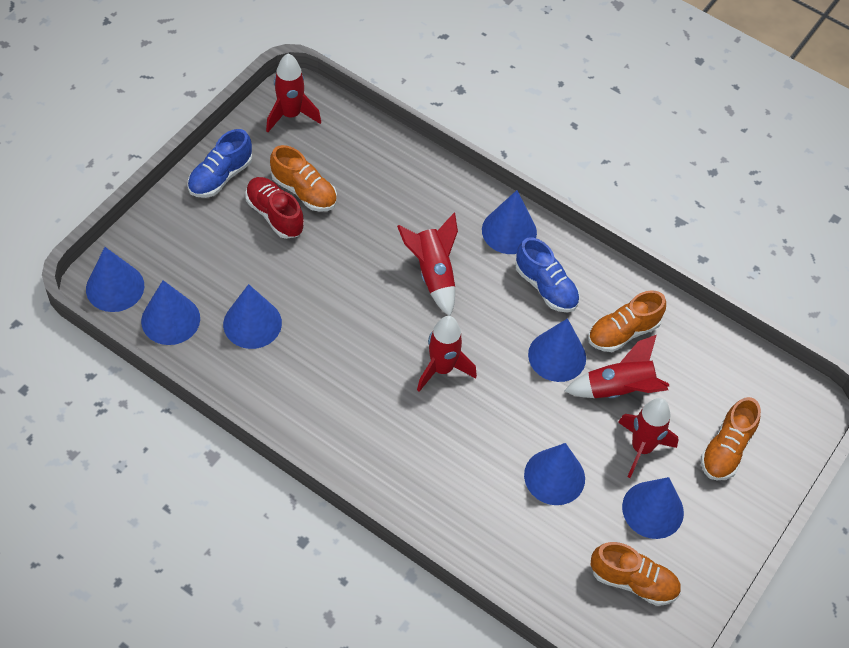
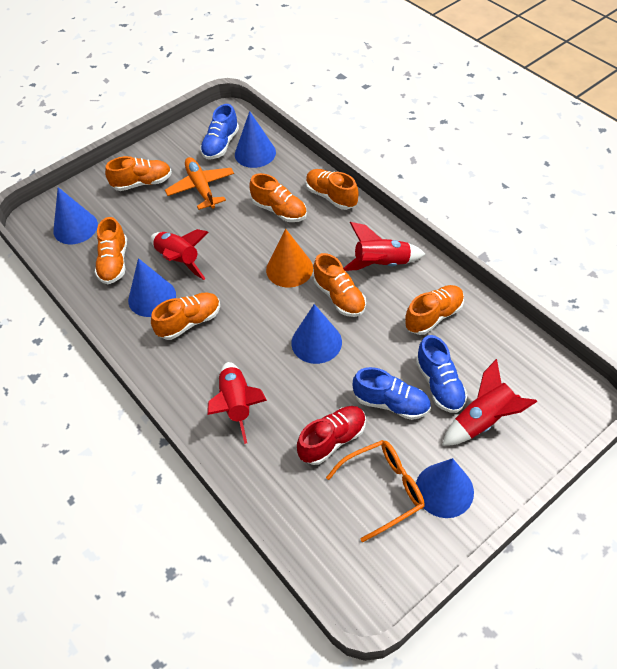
blue cone: [86,247,144,312] [141,280,200,345] [223,284,282,349] [482,190,537,254] [524,443,585,505] [528,318,586,382] [622,477,684,539] = 7 -> [53,187,98,244] [128,258,176,317] [235,111,276,168] [291,304,342,364] [416,458,474,518] = 5
blue shoe: [188,129,252,198] [515,238,580,313] = 2 -> [200,104,239,159] [353,367,431,420] [416,335,468,413] = 3
orange cone: none = 0 -> [266,228,313,288] = 1
orange glasses: none = 0 -> [326,440,425,542] = 1
orange plane: none = 0 -> [165,157,234,210] = 1
orange shoe: [270,145,337,212] [588,290,666,352] [591,542,681,606] [701,397,761,480] = 4 -> [95,217,127,284] [105,156,172,191] [151,293,220,340] [250,173,307,222] [306,169,359,210] [313,253,366,317] [405,285,464,335] = 7
red rocket: [266,53,321,132] [397,213,458,316] [417,316,477,392] [564,335,669,398] [618,398,679,478] = 5 -> [151,229,209,280] [207,362,267,444] [343,222,425,271] [442,359,537,446] = 4

